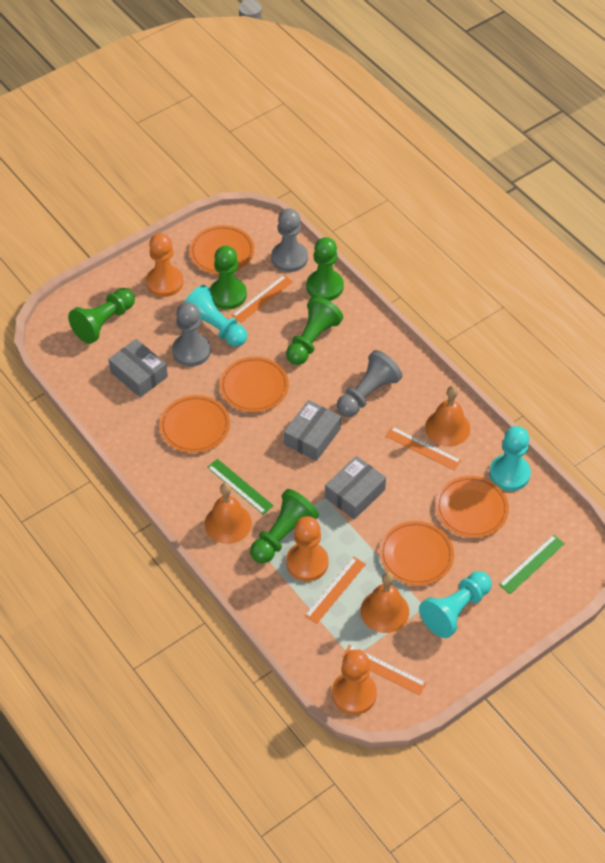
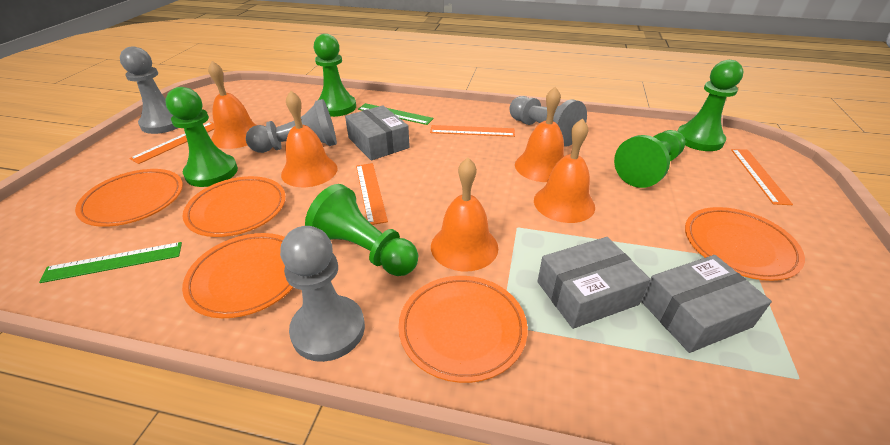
grey pawn: [172,302,211,367] [271,209,308,272] [337,350,402,417] = 3 -> [120,46,178,134] [246,99,337,153] [280,226,365,362] [509,96,587,147] = 4
orange bell: [205,483,252,544] [360,572,409,633] [425,386,470,447] = 3 -> [208,61,256,149] [281,91,337,187] [431,158,498,271] [515,87,564,182] [534,118,595,223] = 5
orange pawn: [146,233,184,297] [286,516,328,581] [332,649,377,715] = 3 -> none = 0
turquoise pawn: [184,285,247,347] [419,571,492,638] [489,426,531,491] = 3 -> none = 0

